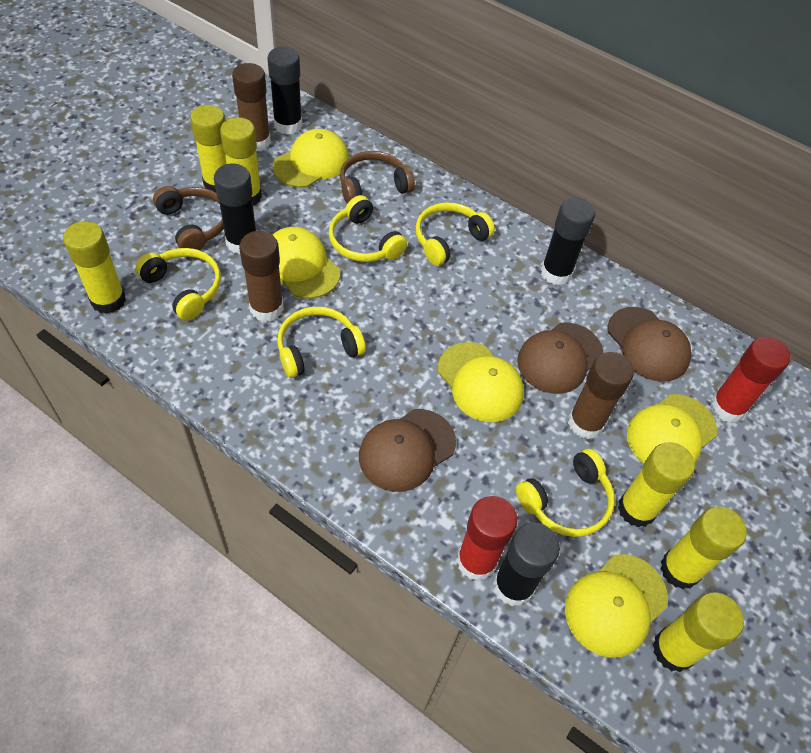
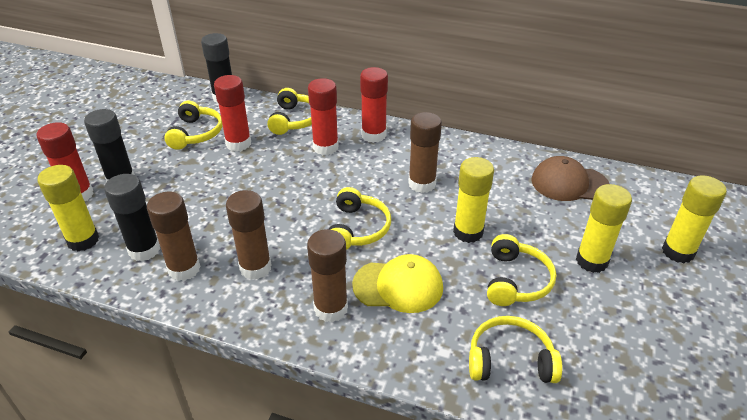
black glue stick: [214,164,256,254] [267,47,302,135] [493,523,560,606] [541,198,595,285] = 4 -> [84,109,135,182] [104,174,160,261] [201,33,232,103] = 3
brown cap: [359,409,456,492] [517,322,604,394] [607,307,691,382] = 3 -> [531,156,609,201] = 1
brown glue stick: [232,63,271,151] [239,231,284,322] [568,352,634,439] = 3 -> [147,192,201,281] [226,190,272,280] [307,229,348,322] [408,112,442,193] = 4
brown headphones: [153,186,224,250] [340,151,415,204] = 2 -> none = 0
red glue stick: [457,496,517,581] [710,337,790,423] = 2 -> [36,122,94,201] [214,75,251,151] [308,78,339,155] [360,67,388,143] = 4
yellow cap: [272,227,340,299] [273,129,349,188] [438,342,524,422] [565,554,668,658] [627,394,717,463] = 5 -> [352,254,443,313] = 1
yellow glue stick: [63,221,126,314] [190,105,227,193] [220,117,262,205] [618,442,695,528] [653,592,744,672] [660,506,747,589] = 6 -> [37,165,99,252] [453,157,494,243] [576,184,632,273] [662,175,727,263] = 4

